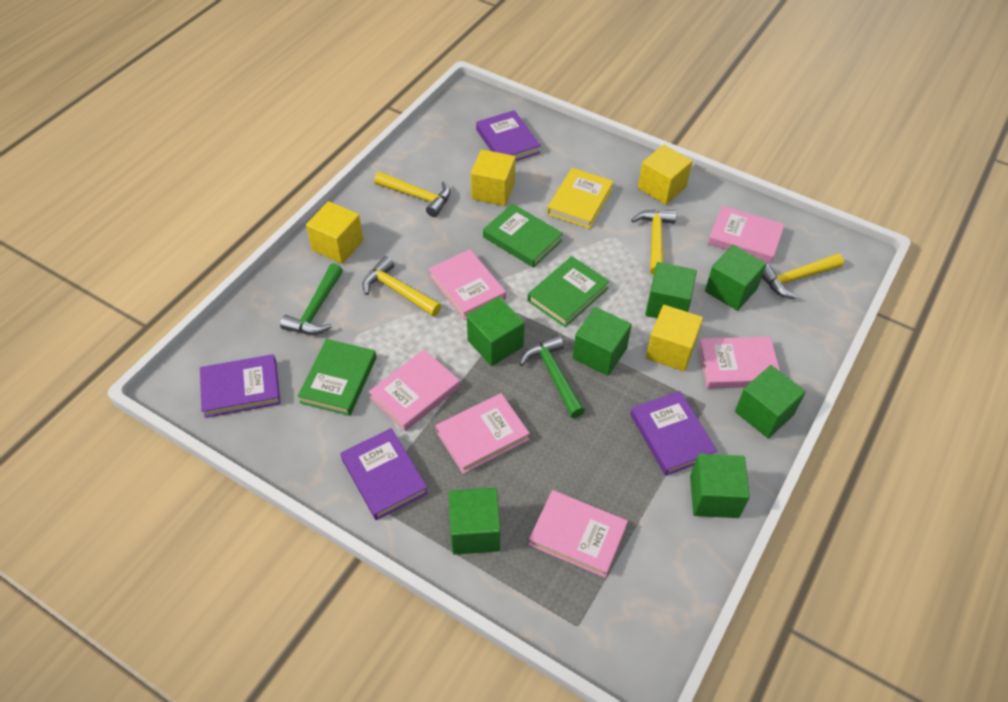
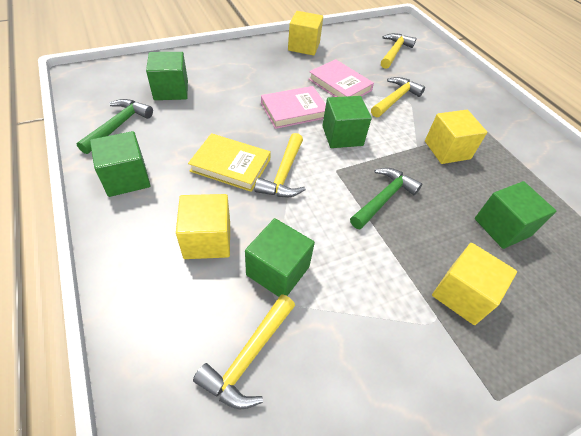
green book: [297,339,376,416] [483,204,563,268] [528,256,610,327] = 3 -> none = 0
green cube: [449,488,501,555] [467,297,525,366] [573,307,632,376] [645,262,697,318] [690,454,750,518] [705,245,767,311] [735,365,806,438] = 7 -> [90,131,151,197] [146,52,188,100] [245,218,315,297] [322,96,372,148] [475,181,556,249] = 5
pink book: [368,350,460,431] [429,249,506,320] [436,393,530,474] [529,490,628,578] [698,337,780,389] [708,206,785,263] = 6 -> [261,86,326,129] [309,59,374,97] = 2
purple book: [200,354,281,418] [340,428,428,520] [476,110,541,161] [630,391,717,476] = 4 -> none = 0

